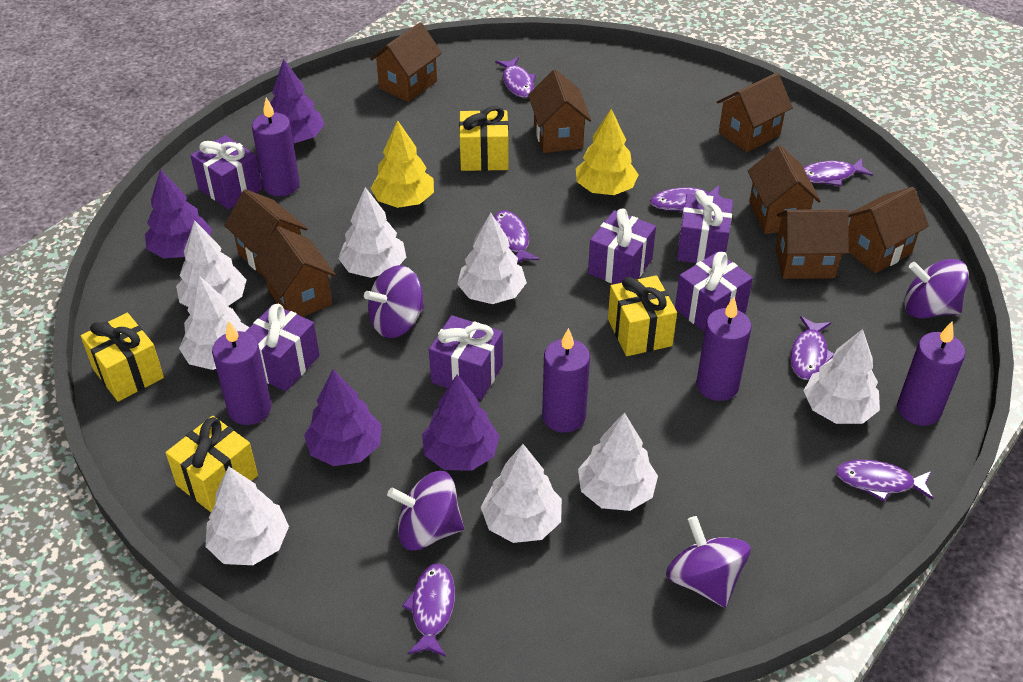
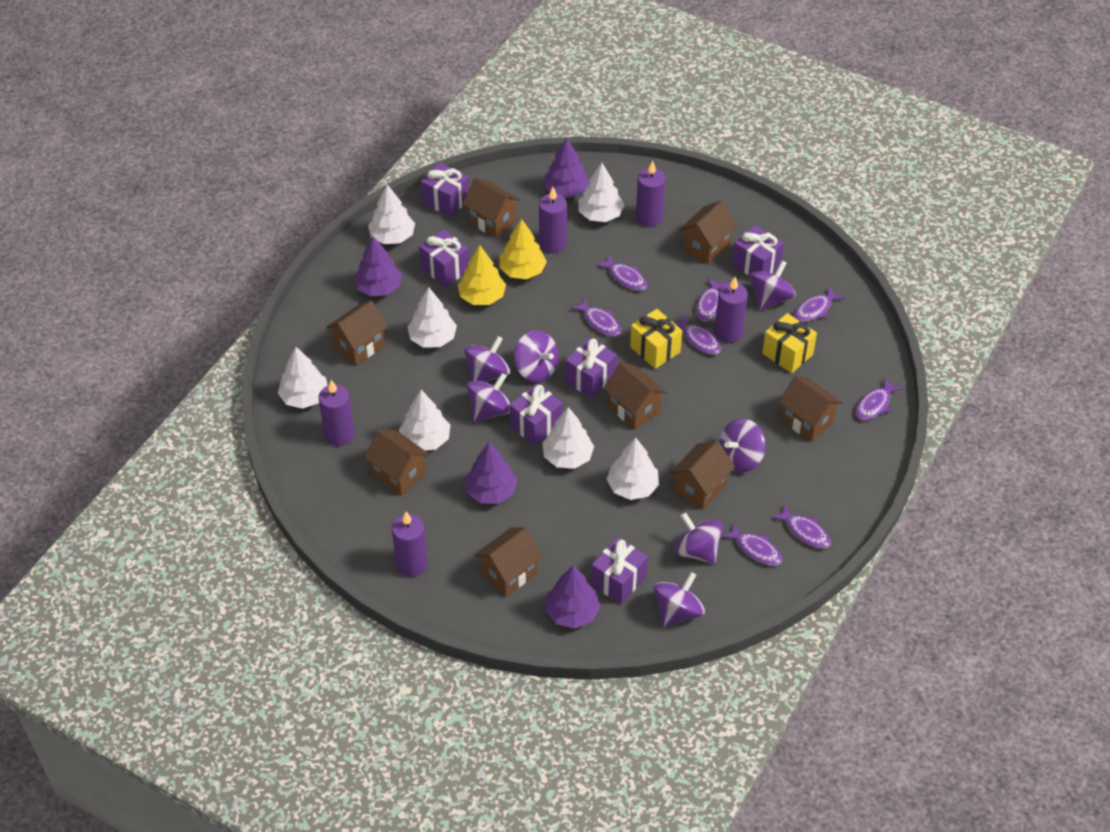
purple fish: [402,563,455,657] [494,210,540,263] [495,57,536,98] [650,185,723,212] [790,316,834,380] [803,158,873,186] [836,460,933,501] = 7 -> [571,298,621,336] [596,255,647,291] [674,315,721,355] [696,278,728,322] [721,523,782,566] [771,504,831,548] [794,286,845,322] [855,377,903,420] = 8
purple spinning top: [364,265,424,338] [387,471,464,551] [666,516,751,608] [904,259,969,319] = 4 -> [464,336,510,382] [467,373,511,422] [514,330,559,382] [653,572,705,627] [674,512,723,564] [719,418,766,473] [750,261,796,311] = 7
white tree: [176,220,246,307] [179,276,250,370] [205,466,289,565] [338,187,406,278] [457,213,527,304] [481,444,562,543] [578,412,658,511] [804,329,880,424] = 8 -> [278,347,328,409] [368,184,415,244] [399,390,450,451] [408,287,457,348] [542,407,594,469] [578,163,624,222] [607,437,659,500] = 7
yellow gift: [81,313,164,402] [166,416,258,512] [459,106,509,171] [608,275,677,356] = 4 -> [630,309,682,369] [762,313,817,373] = 2

